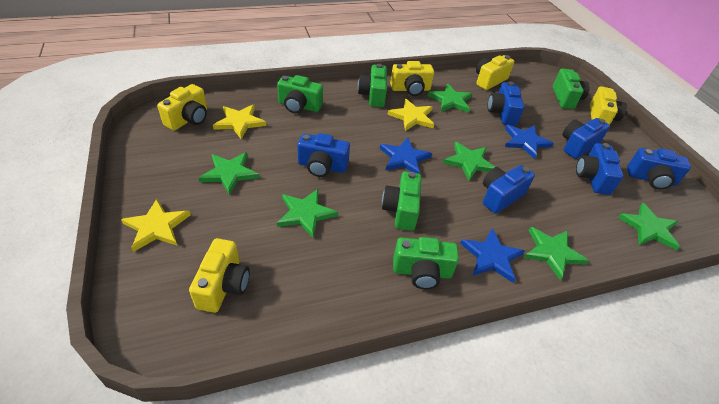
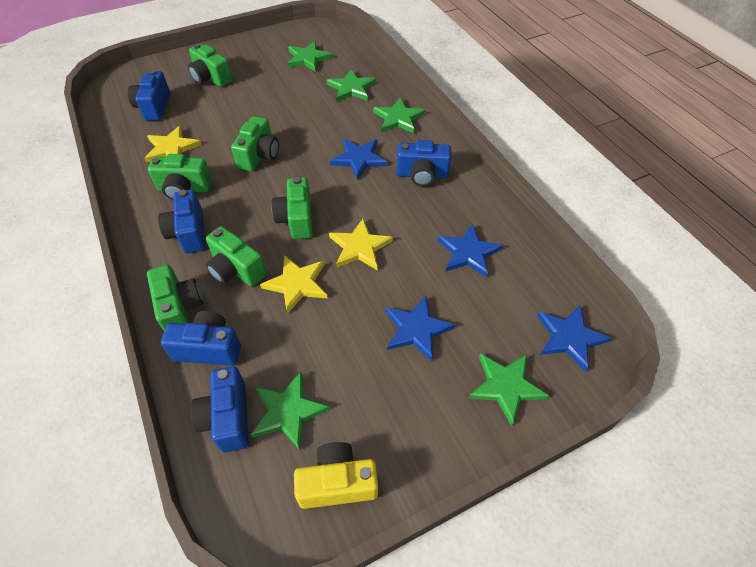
blue camera: [297,133,350,177] [483,165,535,214] [487,81,524,126] [562,118,610,159] [576,143,624,195] [627,148,691,190] = 6 -> [128,70,170,121] [158,190,205,253] [161,311,241,366] [190,366,249,452] [397,140,451,186] = 5
blue star: [380,138,432,174] [460,228,525,283] [505,125,554,159] = 3 -> [330,139,387,180] [385,296,456,361] [438,224,503,278] [537,305,611,372] = 4
green camera: [277,75,323,113] [358,64,387,107] [382,172,422,231] [393,237,459,289] [553,69,590,109] = 5 -> [147,265,203,331] [148,154,212,200] [188,43,232,87] [206,226,267,287] [231,116,279,171] [272,177,313,239] = 6
green star: [199,152,259,195] [277,189,338,238] [428,84,472,113] [443,142,495,181] [524,227,589,280] [618,203,680,250] = 6 -> [251,371,330,450] [287,41,333,72] [327,69,376,102] [373,98,425,133] [469,354,549,426] = 5
yellow camera: [157,84,207,131] [189,238,250,313] [390,61,434,96] [476,55,514,90] [590,86,627,125] = 5 -> [294,442,378,509] = 1

